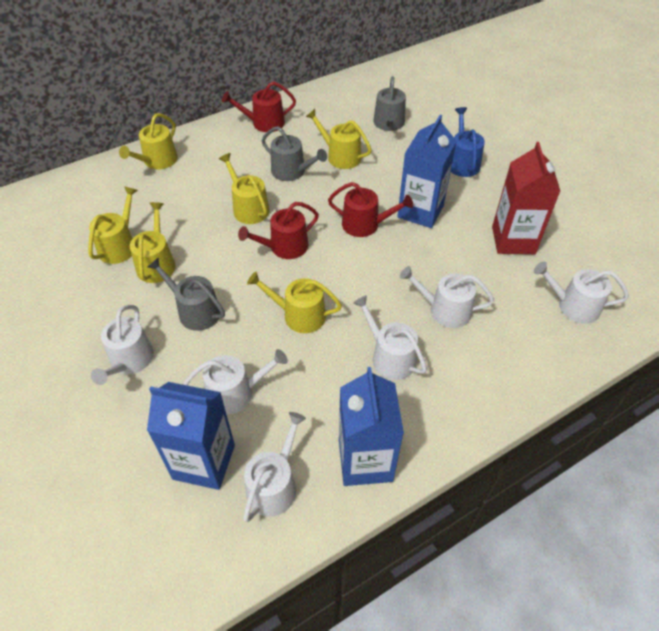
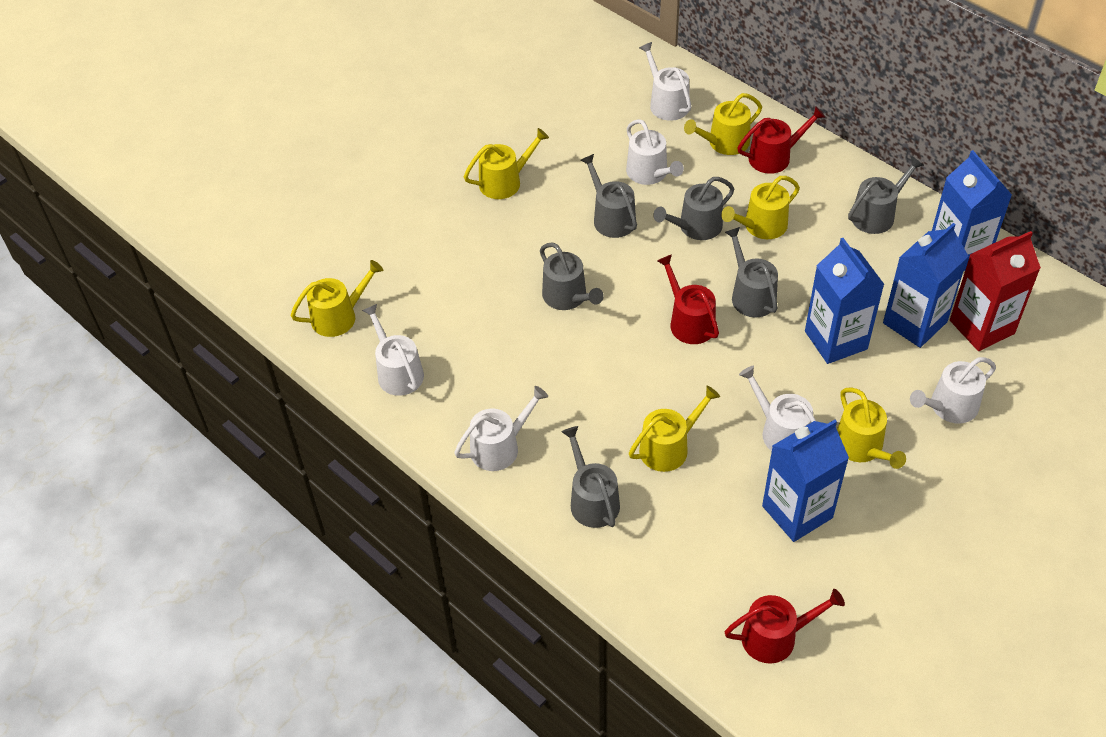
blue carton: [147,382,235,490] [339,367,404,486] [397,115,457,228] = 3 -> [762,420,849,542] [805,238,885,364] [883,223,969,348] [932,150,1012,271] = 4
blue watering can: [451,107,485,177] = 1 -> none = 0
grey watering can: [148,257,225,331] [262,126,327,181] [373,76,406,131] = 3 -> [540,243,604,310] [562,426,620,528] [581,154,637,238] [653,177,734,240] [725,227,778,317] [848,156,924,234] = 6

